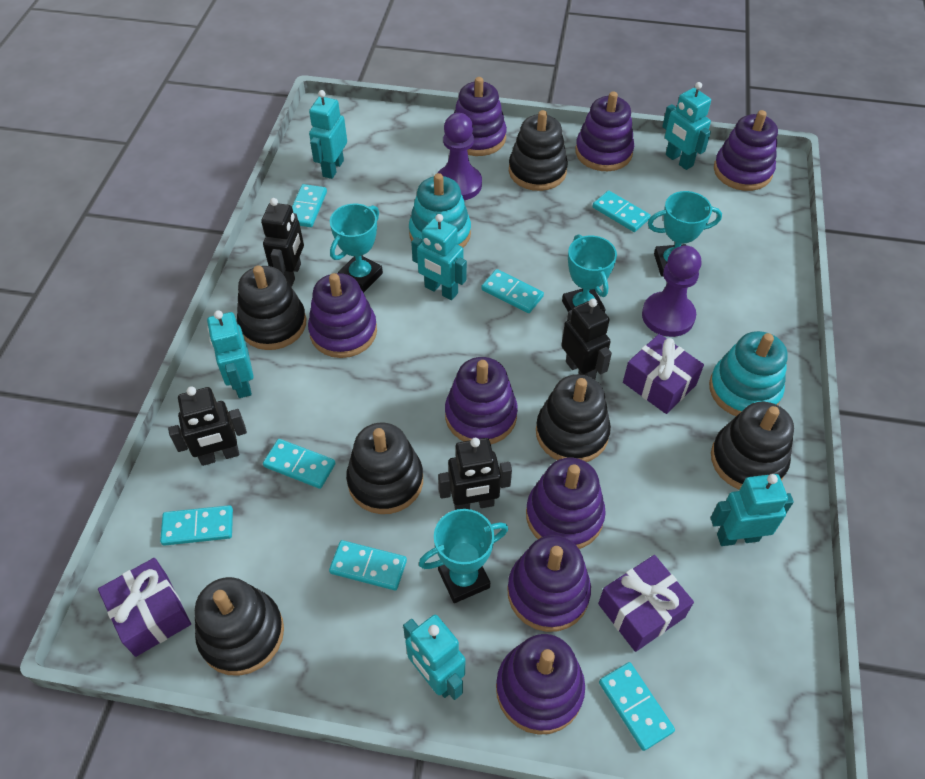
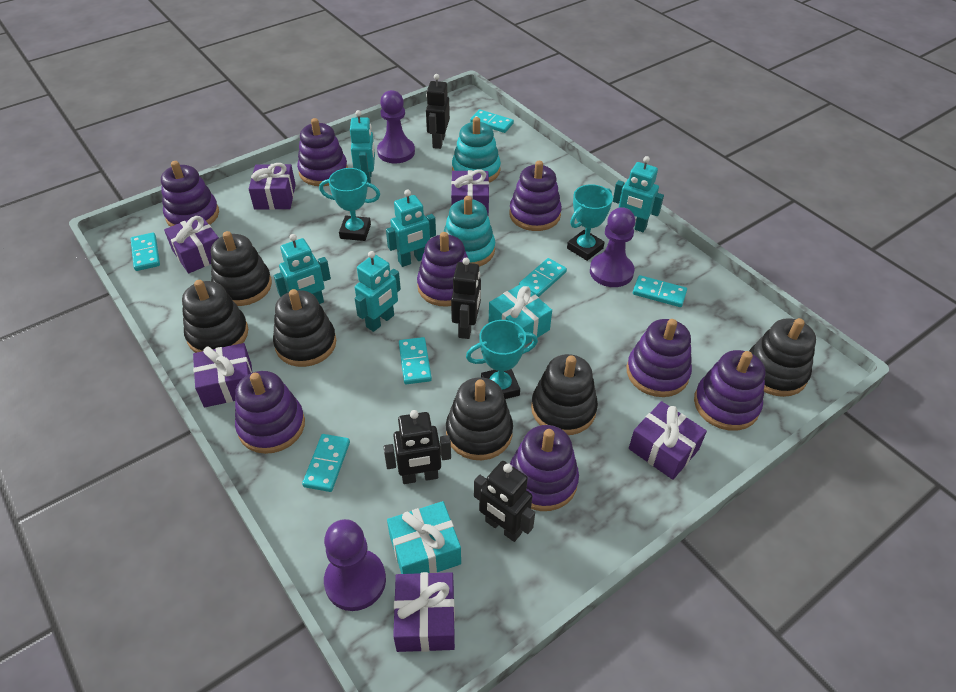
purple gift: [98,558,191,657] [598,555,694,652] [623,334,704,414] = 3 -> [164,215,219,273] [193,343,252,408] [249,163,296,210] [393,572,455,652] [451,169,489,216] [629,401,707,480] = 6
purple pawn: [438,113,482,200] [642,245,702,337] = 2 -> [324,519,386,611] [377,90,415,163] [590,207,635,287] = 3
turquoise domino: [160,505,233,546] [263,439,335,489] [292,184,327,227] [329,540,407,590] [481,269,544,313] [592,190,650,232] [599,662,675,751] = 7 -> [131,232,160,271] [302,434,350,492] [399,337,432,384] [470,109,514,133] [519,258,567,297] [633,275,687,307] = 6
turquoise gift: none = 0 -> [387,501,461,574] [489,284,552,345] = 2
turquoise robot: [207,310,254,398] [309,90,347,179] [403,615,465,700] [411,214,467,300] [662,82,711,170] [711,474,794,546] = 6 -> [274,234,331,304] [350,110,375,183] [355,251,401,332] [386,190,436,267] [613,156,664,232] = 5
turquoise trophy: [330,204,383,292] [419,509,508,603] [562,234,617,312] [648,191,722,276] = 4 -> [319,168,380,241] [466,320,538,399] [567,184,613,261] = 3

